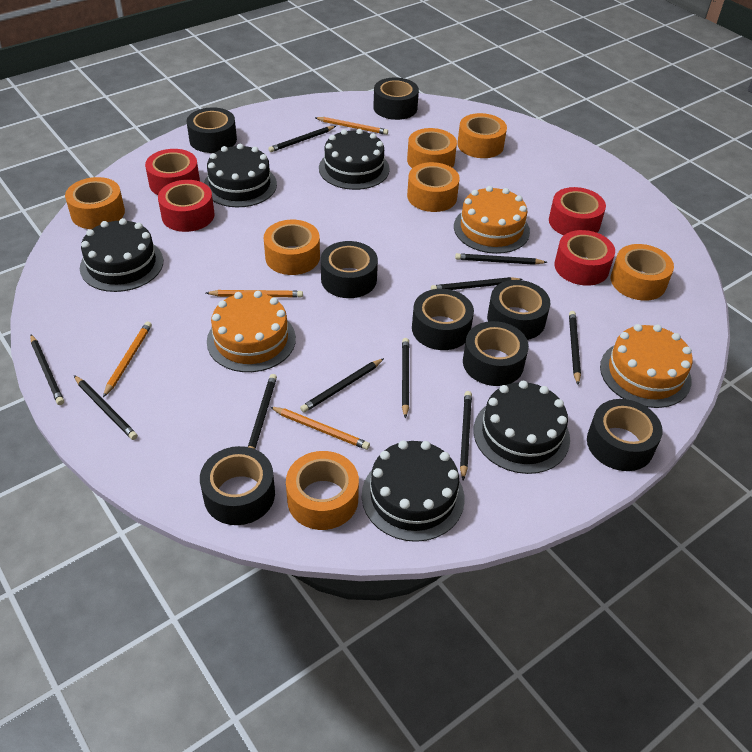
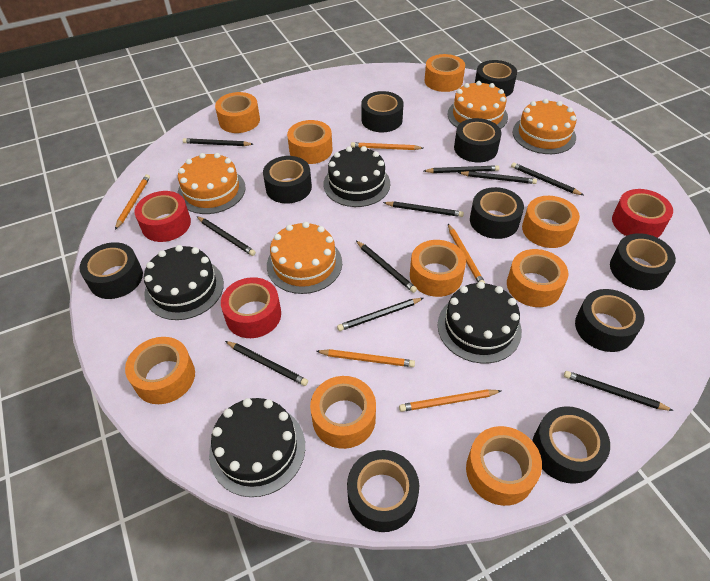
black cake: [80,218,163,292] [204,144,277,207] [319,129,390,190] [362,440,465,542] [473,381,570,474] = 5 -> [144,245,224,320] [209,398,305,497] [324,146,390,207] [438,282,522,363] = 4
black tape: [187,107,237,153] [200,446,275,525] [321,241,378,298] [373,77,419,120] [412,289,474,350] [463,321,529,386] [487,280,551,340] [587,399,663,471] = 8 -> [79,242,143,299] [263,156,312,204] [347,450,419,532] [361,91,403,132] [454,118,502,162] [470,187,524,239] [475,60,517,97] [532,406,610,484] [575,289,644,352] [610,233,676,290] = 10
orange cake: [207,291,296,372] [454,186,530,254] [600,324,693,408] = 3 -> [178,153,246,214] [267,222,342,294] [447,81,508,129] [513,99,576,154] = 4
orange pencil: [103,321,152,397] [206,290,303,298] [270,407,370,450] [315,117,388,135] = 4 -> [115,174,150,230] [316,349,415,367] [351,142,423,150] [399,389,501,412] [448,224,485,283] = 5
orange tape: [65,177,125,229] [264,220,320,275] [286,451,359,530] [407,128,457,168] [407,162,460,212] [457,113,507,158] [611,244,674,301] = 7 -> [125,337,195,404] [215,92,260,133] [287,120,332,164] [310,376,376,449] [410,240,466,297] [425,54,465,92] [466,426,542,506] [507,249,568,307] [522,196,580,248] = 9
red tape: [145,149,200,195] [158,180,215,232] [549,187,606,235] [554,230,615,286] = 4 -> [135,191,191,242] [221,277,281,338] [612,189,673,238] = 3

